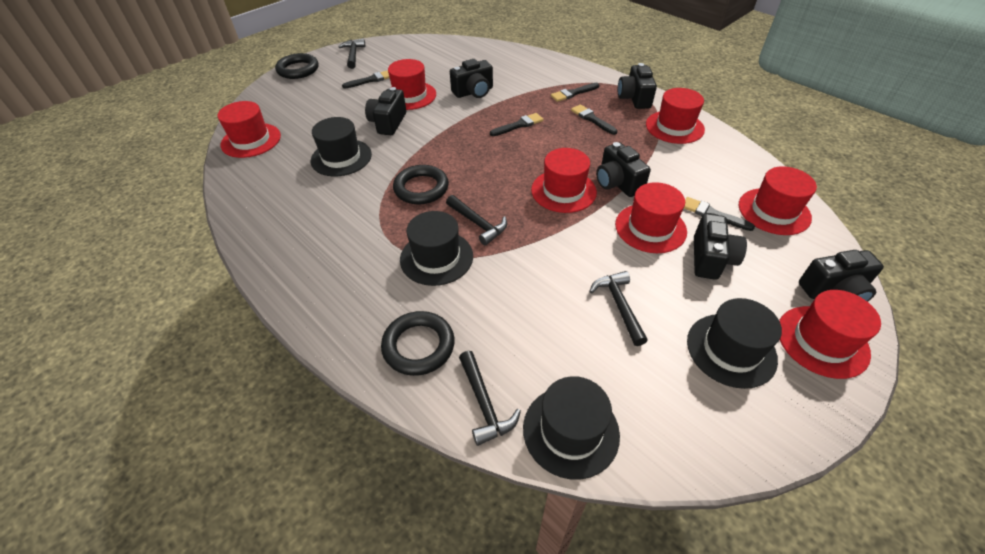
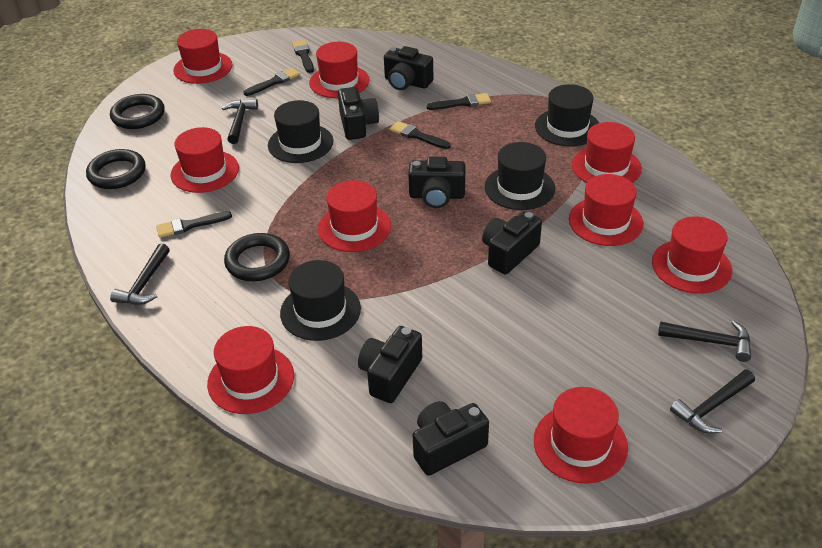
red hat: [218,101,281,158] [388,59,436,110] [531,148,597,213] [615,182,687,253] [646,88,705,144] [739,166,817,235] [779,290,881,379] = 7 -> [171,127,239,193] [173,29,233,84] [207,326,294,414] [309,42,369,98] [318,180,391,252] [534,387,628,484] [569,174,643,246] [572,122,642,183] [652,216,732,294] = 9

